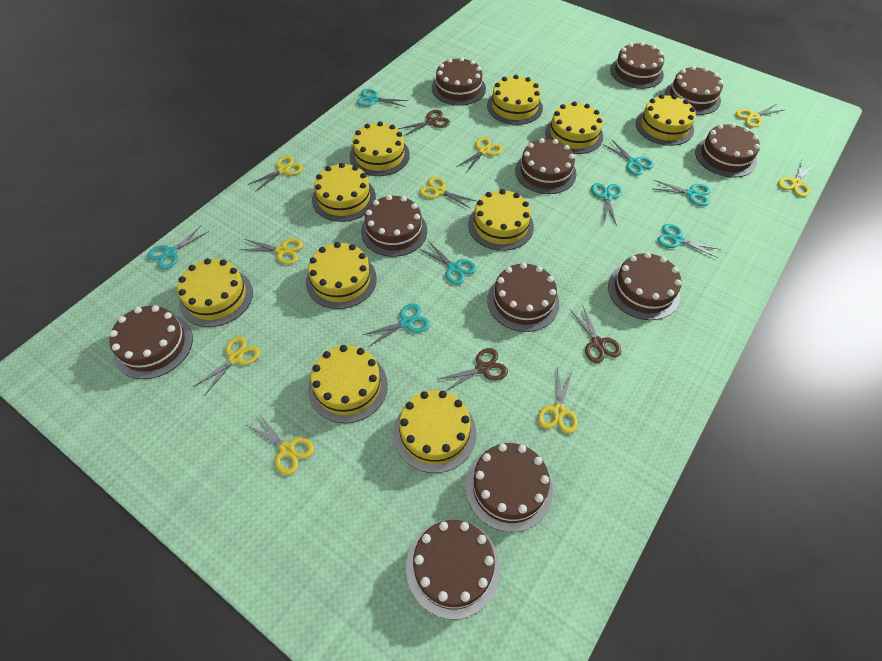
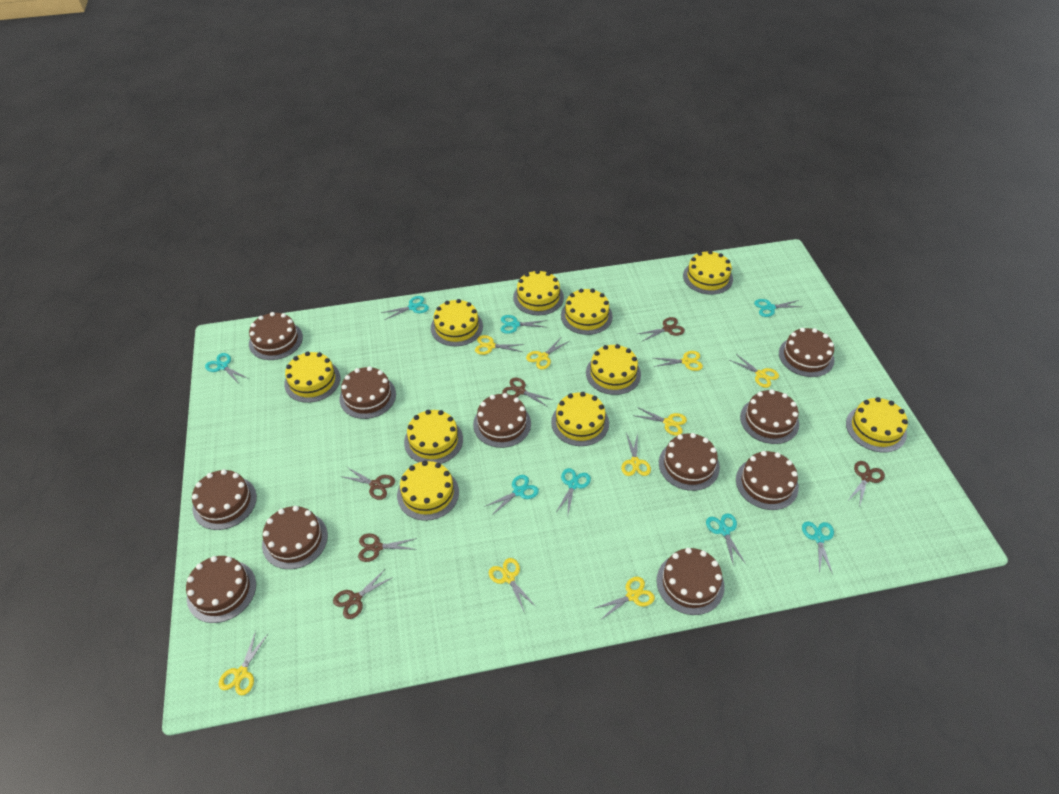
brown scissors: [398,110,450,136] [436,348,508,391] [570,306,621,363] = 3 -> [333,569,393,619] [340,467,395,500] [358,533,417,562] [502,378,553,407] [638,317,685,342] [849,461,885,508] = 6

